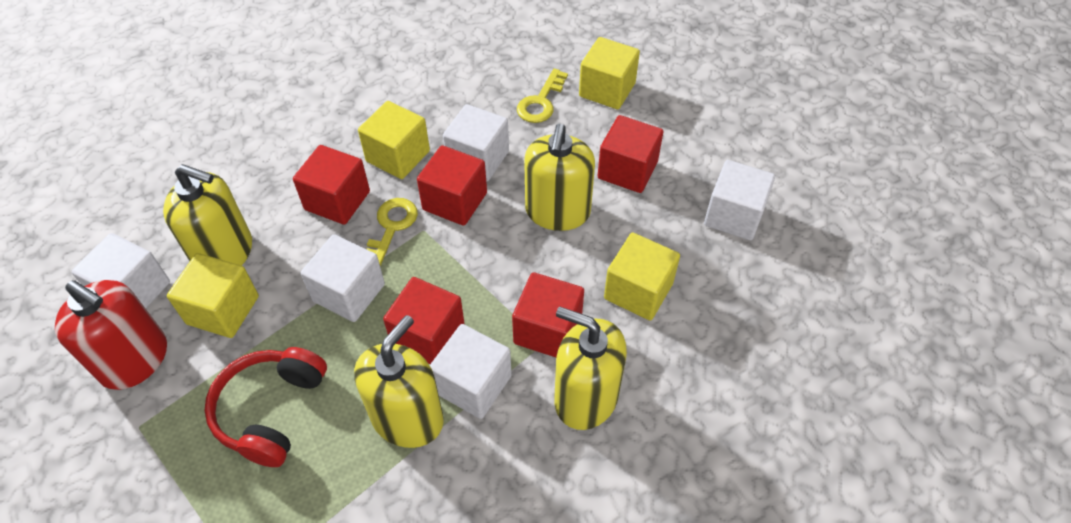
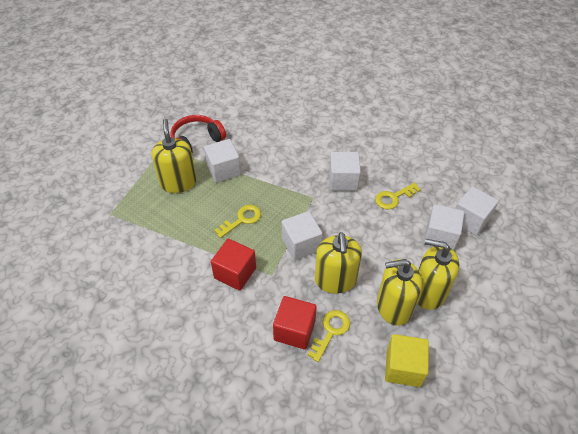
red cube: [293,145,370,225] [383,277,465,364] [417,145,487,226] [512,272,584,357] [598,115,663,193] = 5 -> [211,239,256,291] [273,296,317,350] = 2
red soap dispenser: [55,280,167,390] = 1 -> none = 0
yellow cube: [167,253,259,338] [358,101,430,179] [579,37,640,109] [604,233,680,320] = 4 -> [385,334,429,387] = 1
yellow key: [367,198,418,266] [517,68,568,123] = 2 -> [214,205,261,238] [307,310,350,362] [375,183,421,210] = 3

